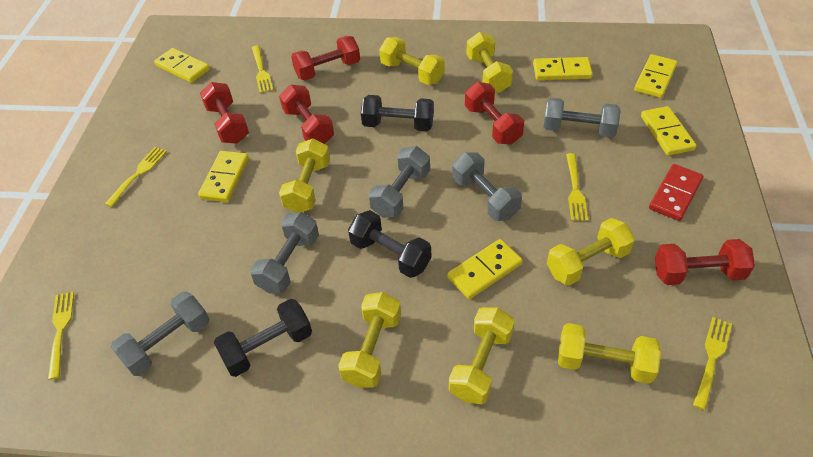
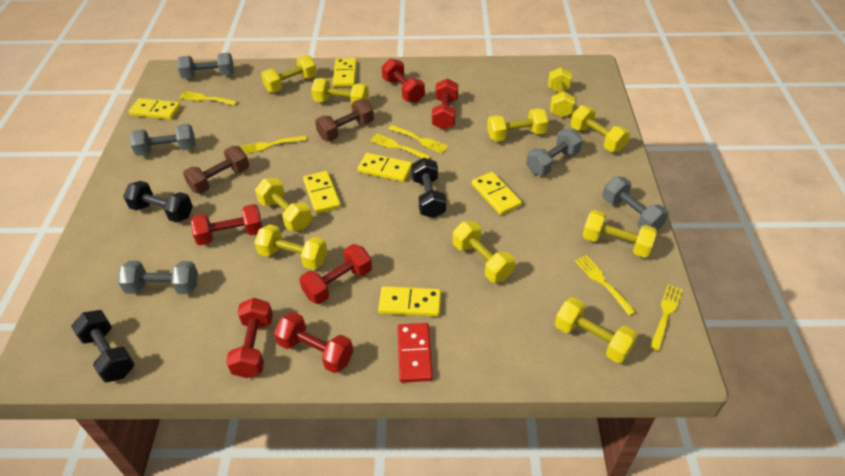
brown dumbbell: none = 0 -> [183,146,249,194] [315,99,374,141] = 2
red dumbbell: [200,82,249,144] [279,85,334,144] [291,36,360,80] [465,82,524,145] [655,239,755,285] = 5 -> [191,204,263,245] [226,298,273,378] [274,312,353,373] [299,244,372,304] [382,58,425,103] [432,78,458,130] = 6
yellow dumbbell: [279,139,330,213] [338,292,401,388] [379,37,445,85] [449,307,515,404] [466,32,513,93] [547,218,635,286] [558,323,661,384] = 7 -> [254,224,327,270] [255,178,312,231] [261,55,317,93] [311,78,369,105] [453,221,515,282] [487,108,549,142] [548,67,575,118] [555,297,638,363] [570,105,630,152] [583,210,657,258] = 10
yellow fork: [48,291,74,380] [105,147,167,207] [252,46,273,93] [566,153,588,221] [693,317,732,410] = 5 -> [179,91,238,106] [240,136,307,154] [370,133,431,159] [389,125,448,154] [575,255,636,316] [650,284,683,351] = 6

